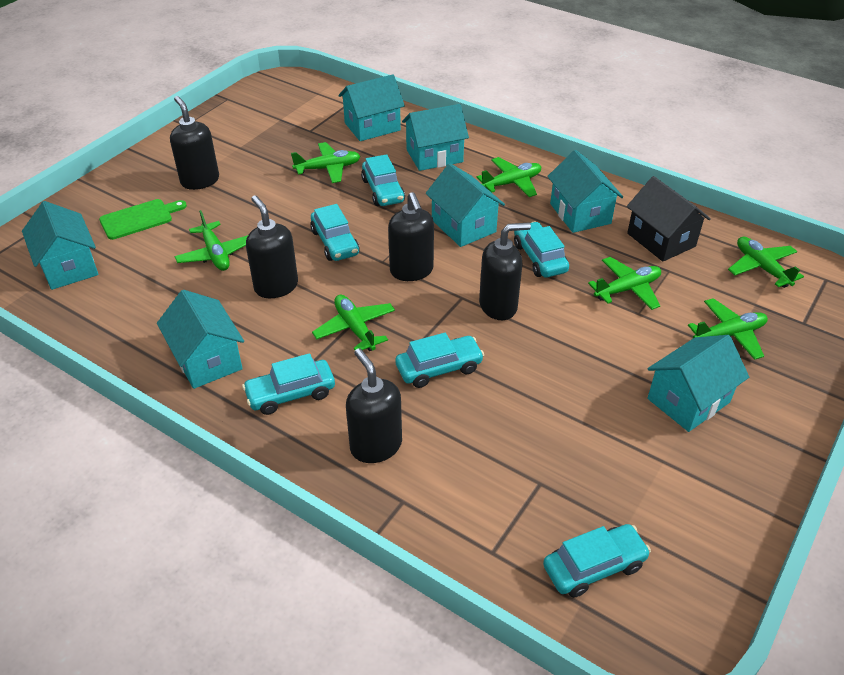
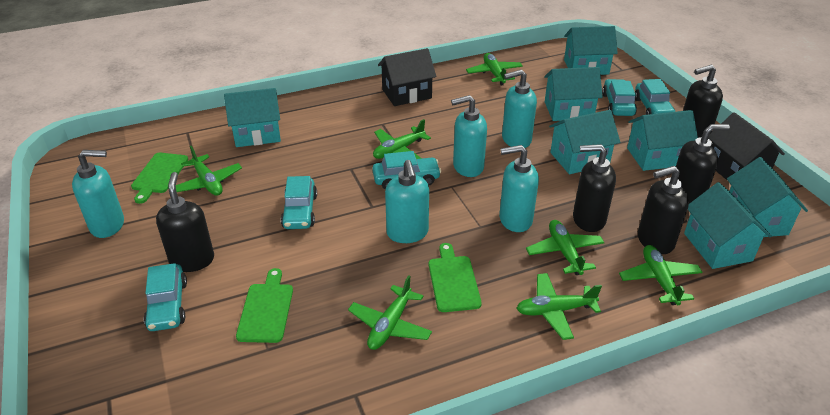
black house: [627,176,711,262] = 1 -> [378,48,436,106] [708,112,785,181] = 2
green cutting board: [99,199,187,240] = 1 -> [131,153,188,204] [236,268,293,343] [429,243,482,312] = 3
turquoise car: [242,353,335,415] [310,204,360,261] [361,154,405,206] [395,333,484,388] [514,221,569,278] [543,524,651,598] = 6 -> [144,263,187,331] [281,176,317,229] [372,151,441,190] [602,79,637,116] [635,79,675,115] = 5
turquoise soap dispenser: none = 0 -> [72,150,124,238] [385,160,429,243] [451,95,487,177] [499,145,539,232] [502,69,537,148] = 5

